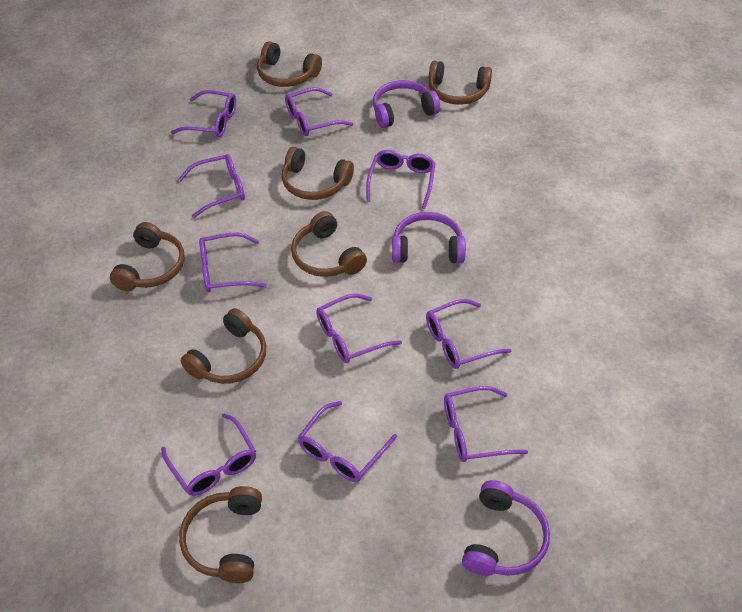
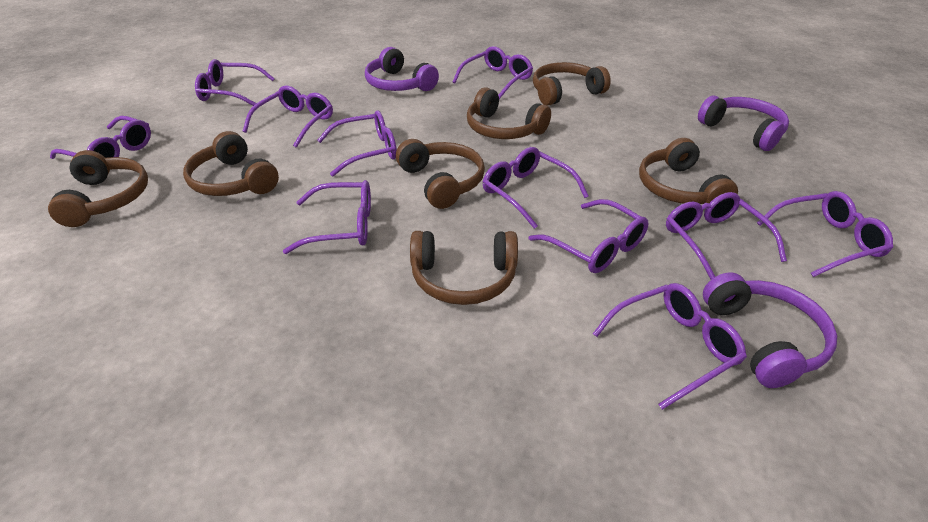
purple glasses: [161,414,256,496] [171,90,236,137] [178,154,245,218] [199,232,267,292] [285,87,353,136] [298,401,397,482] [316,294,402,363] [366,150,435,209] [426,299,512,369] [444,386,528,462] = 10 -> [50,116,151,159] [195,59,275,106] [243,85,333,148] [283,180,371,254] [317,111,397,177] [453,46,533,99] [483,147,589,229] [529,199,649,273] [593,283,747,410] [666,192,787,279] [757,191,893,277] = 11

